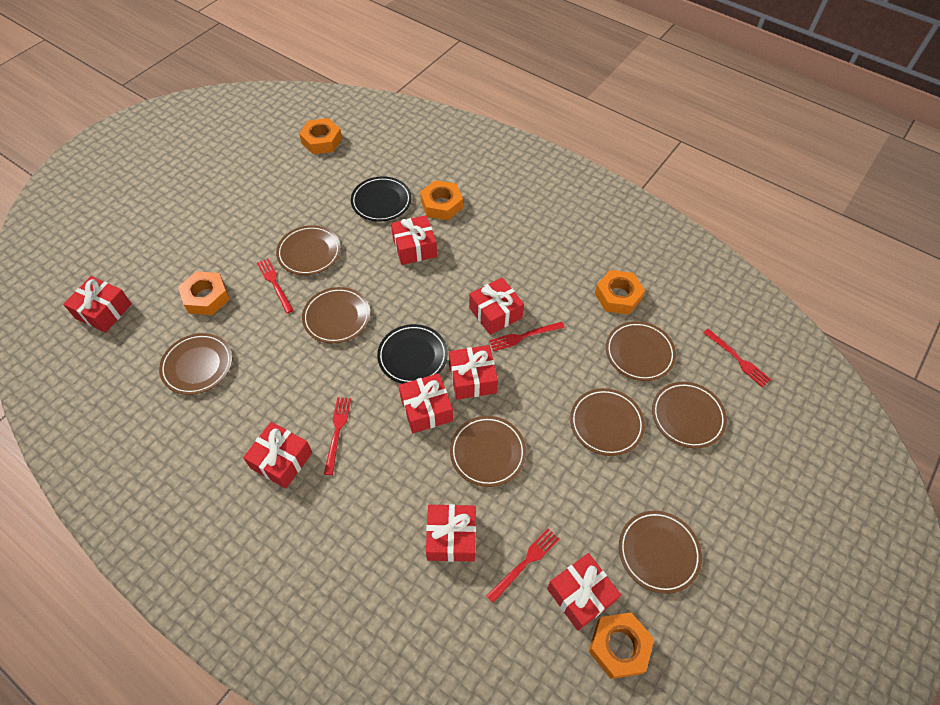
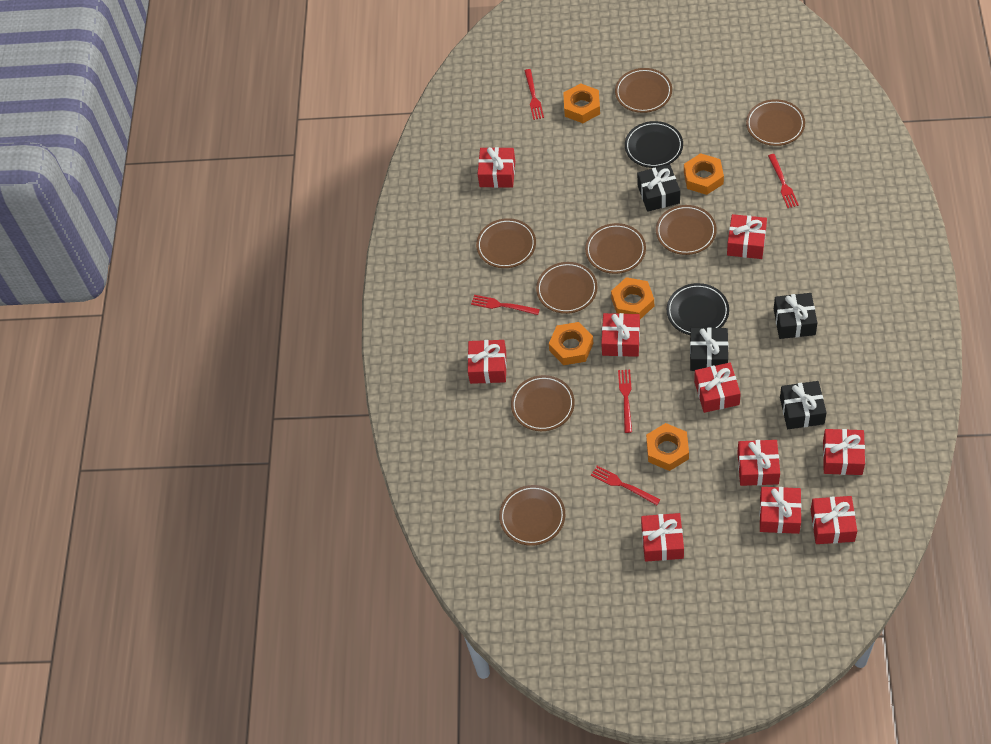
black gift: none = 0 -> [637,164,680,212] [690,328,728,371] [774,293,817,339] [780,381,827,429] = 4
red gift: [63,276,132,333] [243,422,312,489] [391,215,437,265] [399,373,453,433] [426,504,476,562] [449,345,498,400] [469,277,524,335] [547,553,621,631] = 8 -> [468,340,507,384] [478,147,515,188] [601,313,640,357] [641,513,684,562] [694,362,741,413] [727,214,767,259] [737,440,780,486] [759,487,802,534] [811,496,857,544] [823,429,865,475] = 10

